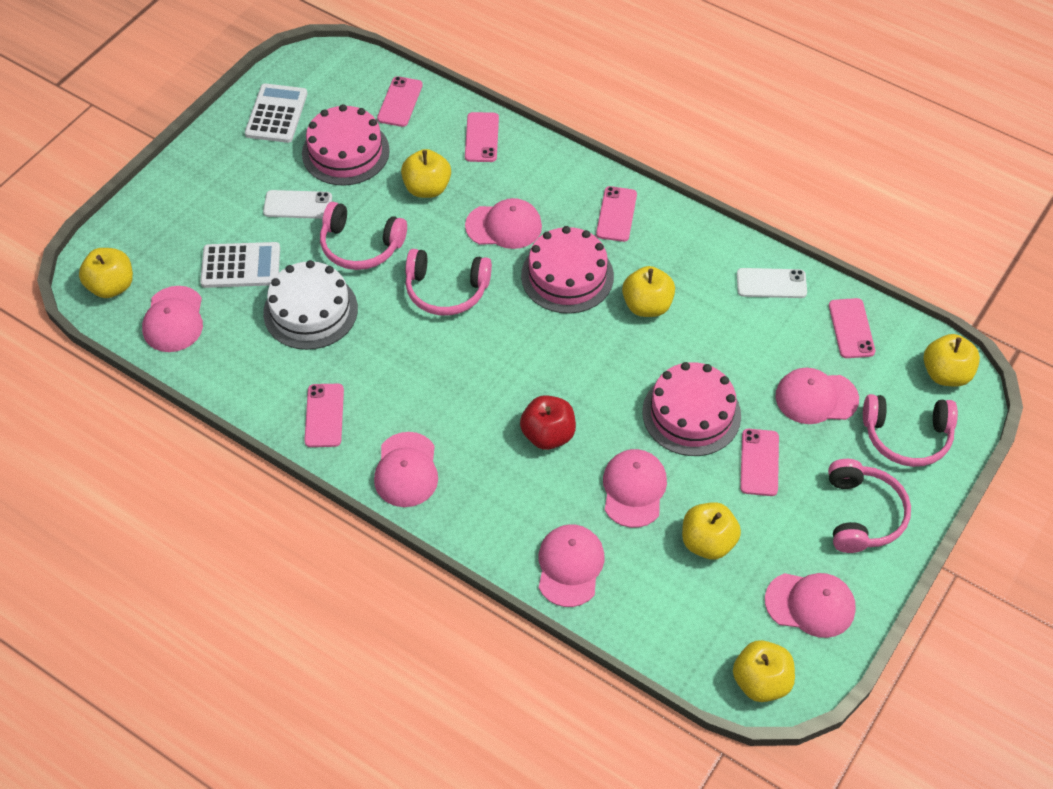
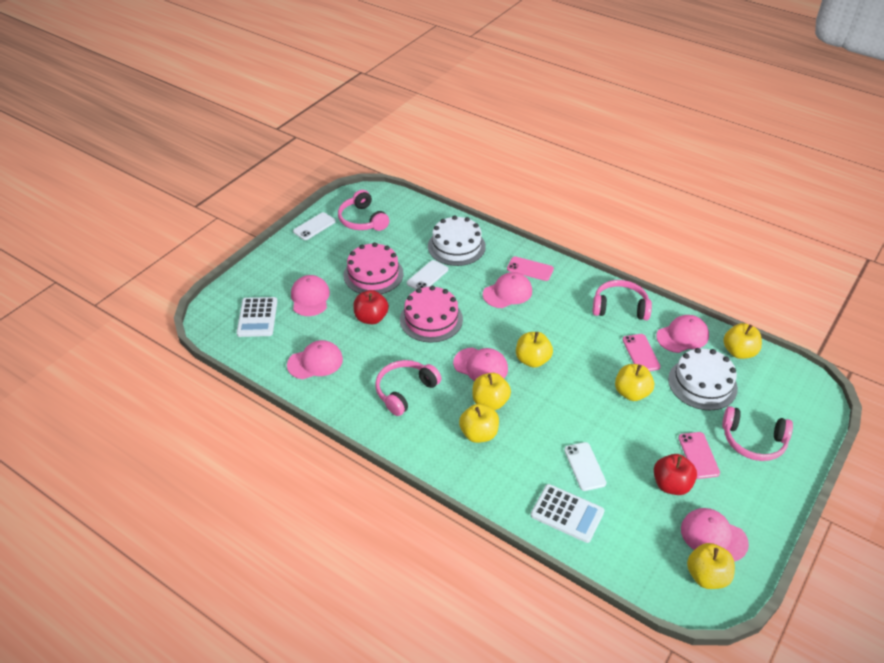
pink cake: [302,104,390,185] [521,226,614,314] [642,362,741,456] = 3 -> [343,242,404,294] [400,286,463,342] = 2
pink cap: [142,286,203,352] [374,432,438,507] [465,198,542,249] [539,524,604,607] [603,449,667,528] [765,573,856,638] [775,368,859,424] = 7 -> [287,340,343,379] [291,275,330,316] [453,348,508,381] [483,272,532,308] [656,315,709,353] [681,508,749,562] = 6
pink phone: [304,384,344,447] [377,76,423,127] [465,112,499,162] [596,186,637,242] [740,429,779,496] [829,298,875,358] = 6 -> [507,256,554,281] [623,334,660,371] [678,432,720,479] = 3
red apple: [520,395,576,450] = 1 -> [353,290,389,324] [654,454,697,495] = 2
white cake: [263,260,358,350] = 1 -> [428,216,486,266] [668,348,738,410] = 2
white phone: [263,190,332,219] [737,268,807,298] = 2 -> [293,212,336,240] [407,260,448,290] [564,442,606,491] = 3

